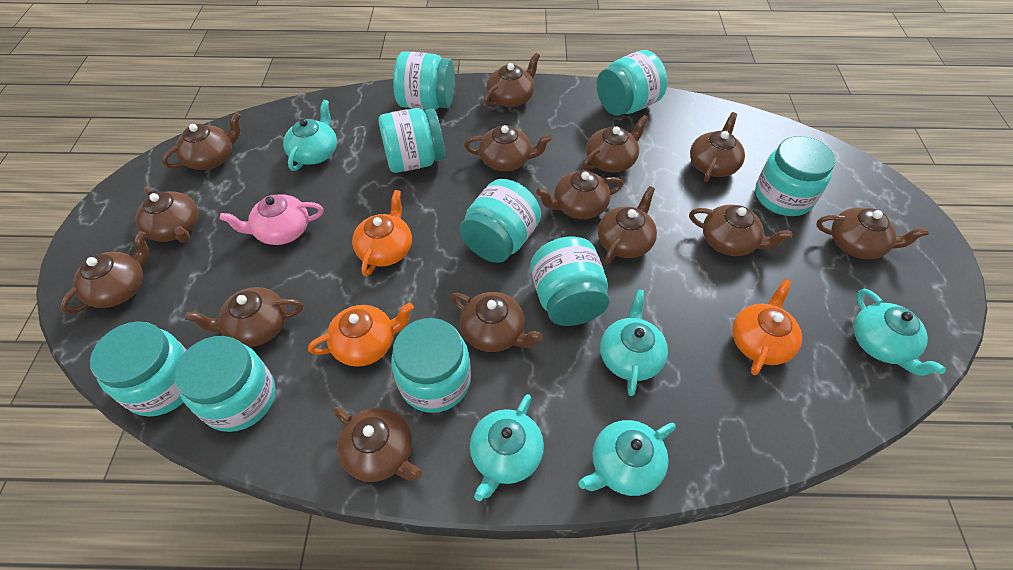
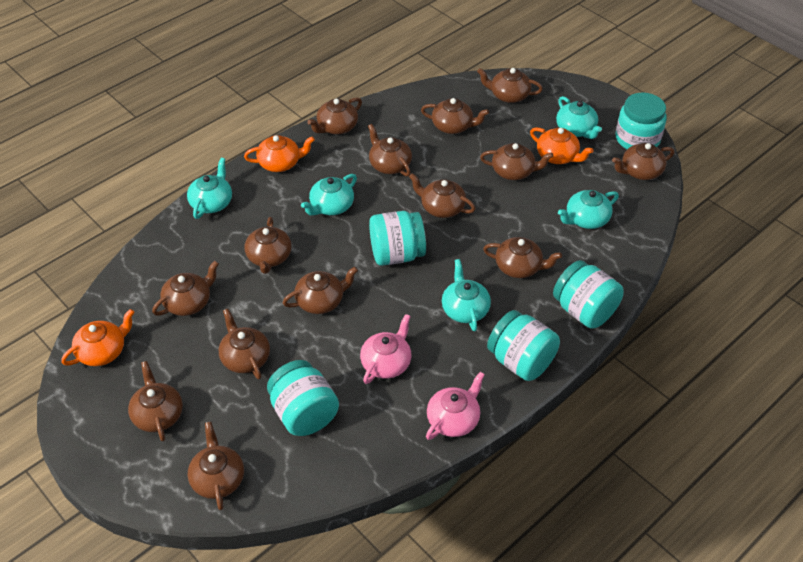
pink teapot: [220,194,324,245] = 1 -> [360,314,411,384] [426,372,485,440] = 2
turquoise jar: [90,321,187,417] [175,336,276,432] [378,108,445,173] [391,318,471,413] [393,51,455,110] [460,179,541,263] [530,237,609,326] [597,50,667,116] [755,136,835,216] = 9 -> [267,360,339,436] [369,211,426,266] [487,310,560,381] [553,260,624,329] [616,92,666,149] = 5

